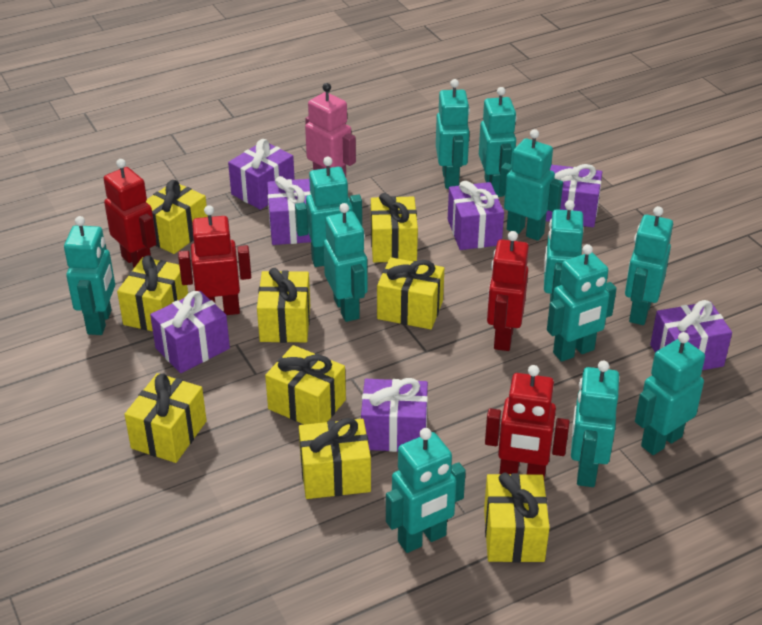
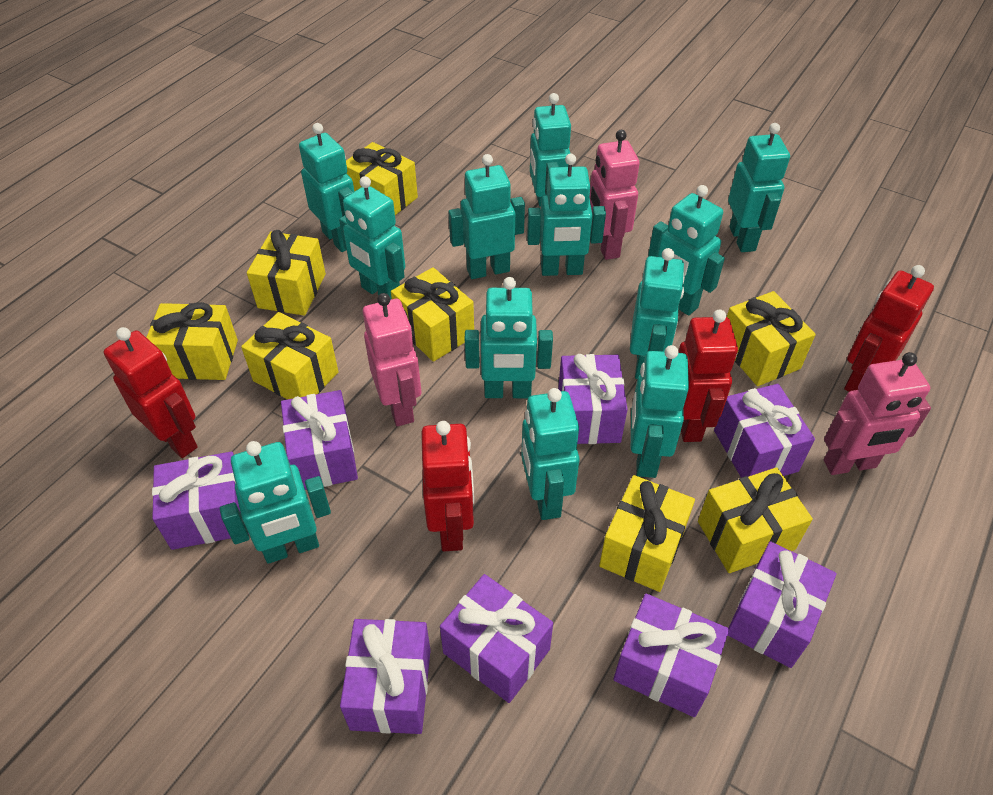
pink robot: [305,83,356,177] = 1 -> [363,293,421,426] [589,130,640,260] [824,352,931,475] = 3
purple gift: [150,291,230,373] [228,139,295,210] [267,176,311,245] [361,378,428,452] [448,181,504,250] [546,164,602,227] [650,300,732,370] = 7 -> [152,452,249,550] [281,390,358,490] [340,619,431,734] [440,574,553,703] [558,354,628,444] [613,594,729,717] [714,384,815,478] [728,541,836,668] = 8
yellow gift: [117,255,188,331] [124,373,207,463] [146,180,208,254] [257,268,310,343] [265,345,346,425] [299,418,371,499] [371,193,418,262] [377,257,444,329] [484,473,550,563] = 9 -> [146,302,238,380] [241,312,339,399] [247,230,326,316] [346,142,418,215] [391,267,474,362] [599,475,695,592] [698,467,813,573] [727,291,816,386] = 8

